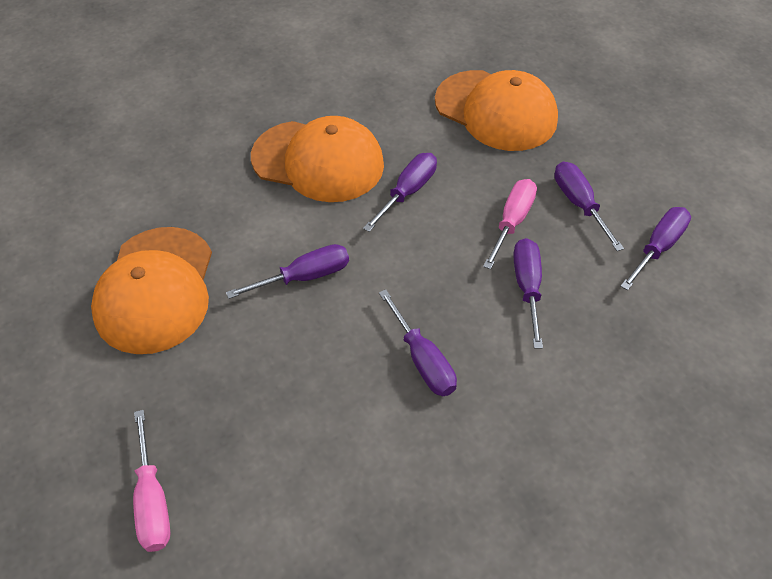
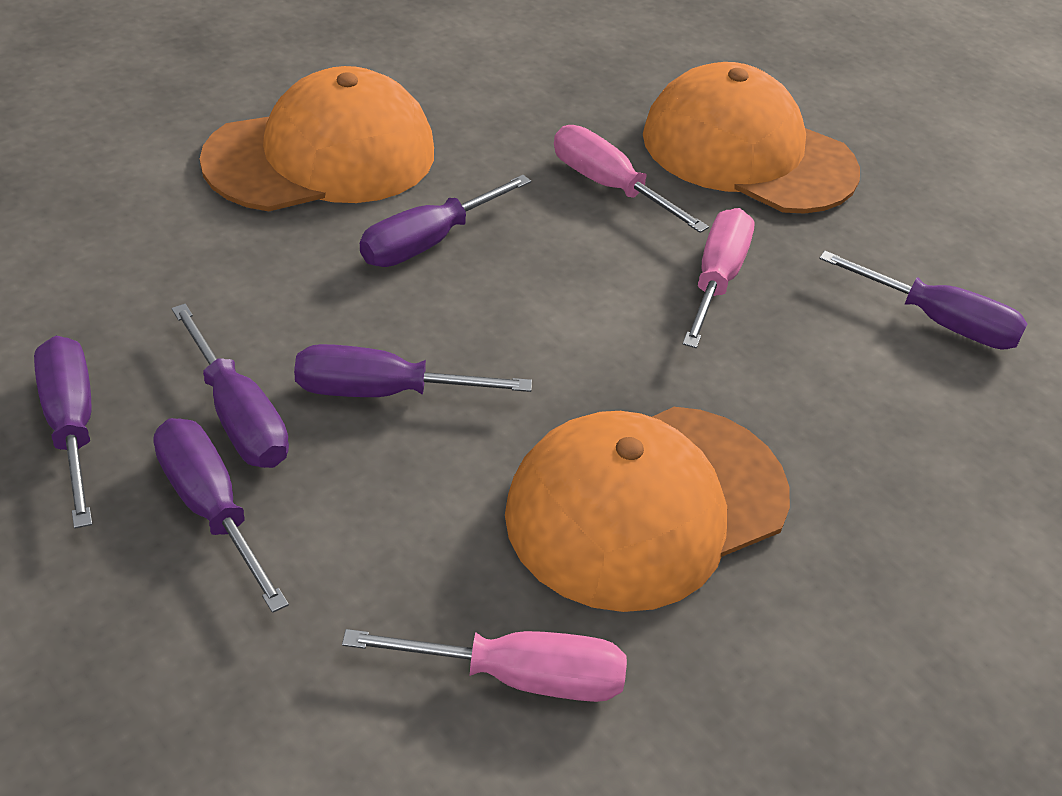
pink screwdriver: [133,410,170,552] [483,179,537,269] = 2 -> [342,629,627,702] [554,125,709,233] [683,208,754,348] = 3

